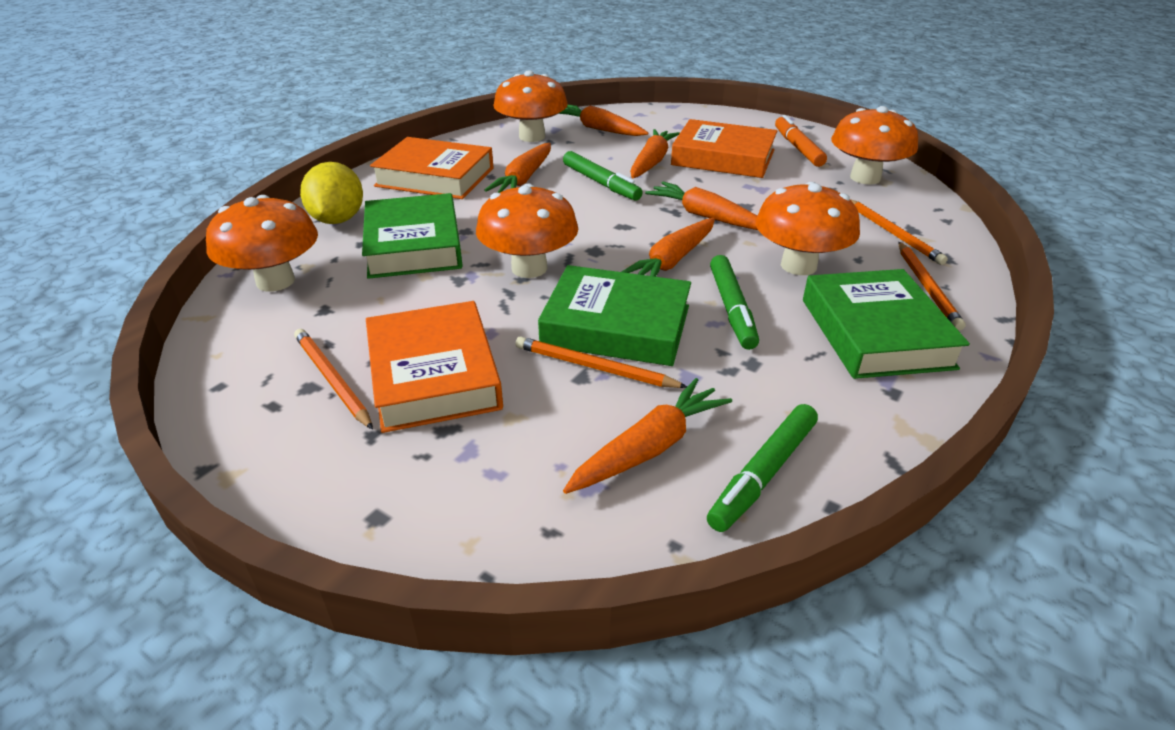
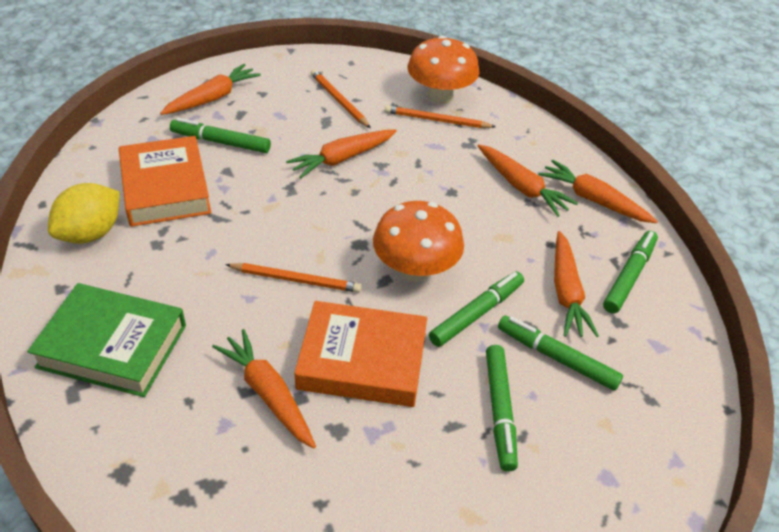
green book: [362,193,463,279] [538,265,691,366] [803,269,970,379] = 3 -> [27,283,186,397] = 1
green marker: [563,151,643,201] [707,404,818,532] [710,255,759,350] = 3 -> [170,118,271,153] [429,271,524,347] [486,345,518,472] [498,316,623,391] [603,231,658,314] = 5
orange book: [366,301,503,433] [370,137,494,199] [671,119,777,178] = 3 -> [119,136,211,227] [294,301,427,407] = 2
orange marker: [775,115,827,167] = 1 -> none = 0
orange mushroom: [206,195,318,292] [476,184,578,278] [493,70,568,142] [756,182,860,275] [831,106,918,184] = 5 -> [373,201,464,282] [408,36,479,104] = 2
orange pencil: [294,329,373,430] [515,336,687,388] [850,199,948,265] [899,242,966,331] = 4 -> [225,263,362,293] [311,69,371,128] [385,105,496,128] = 3

